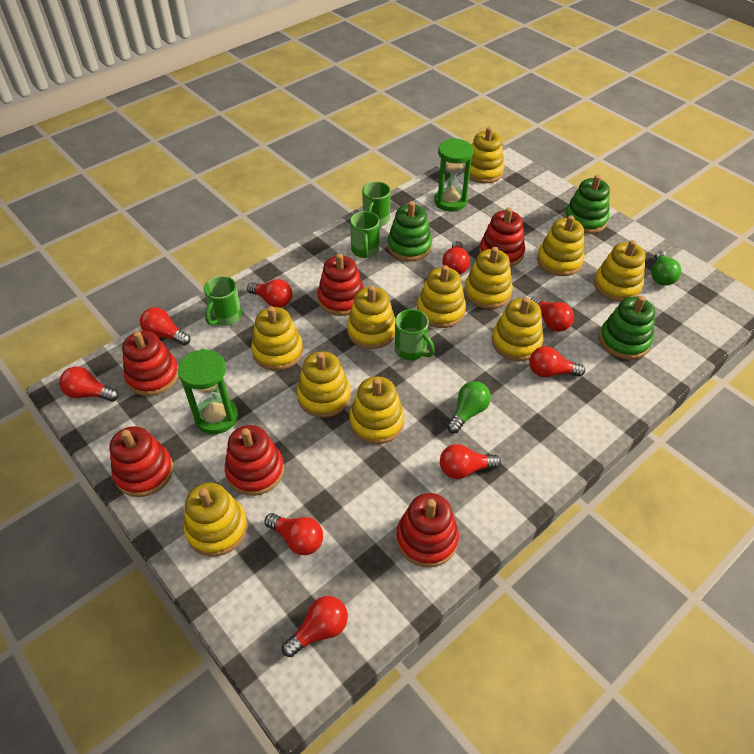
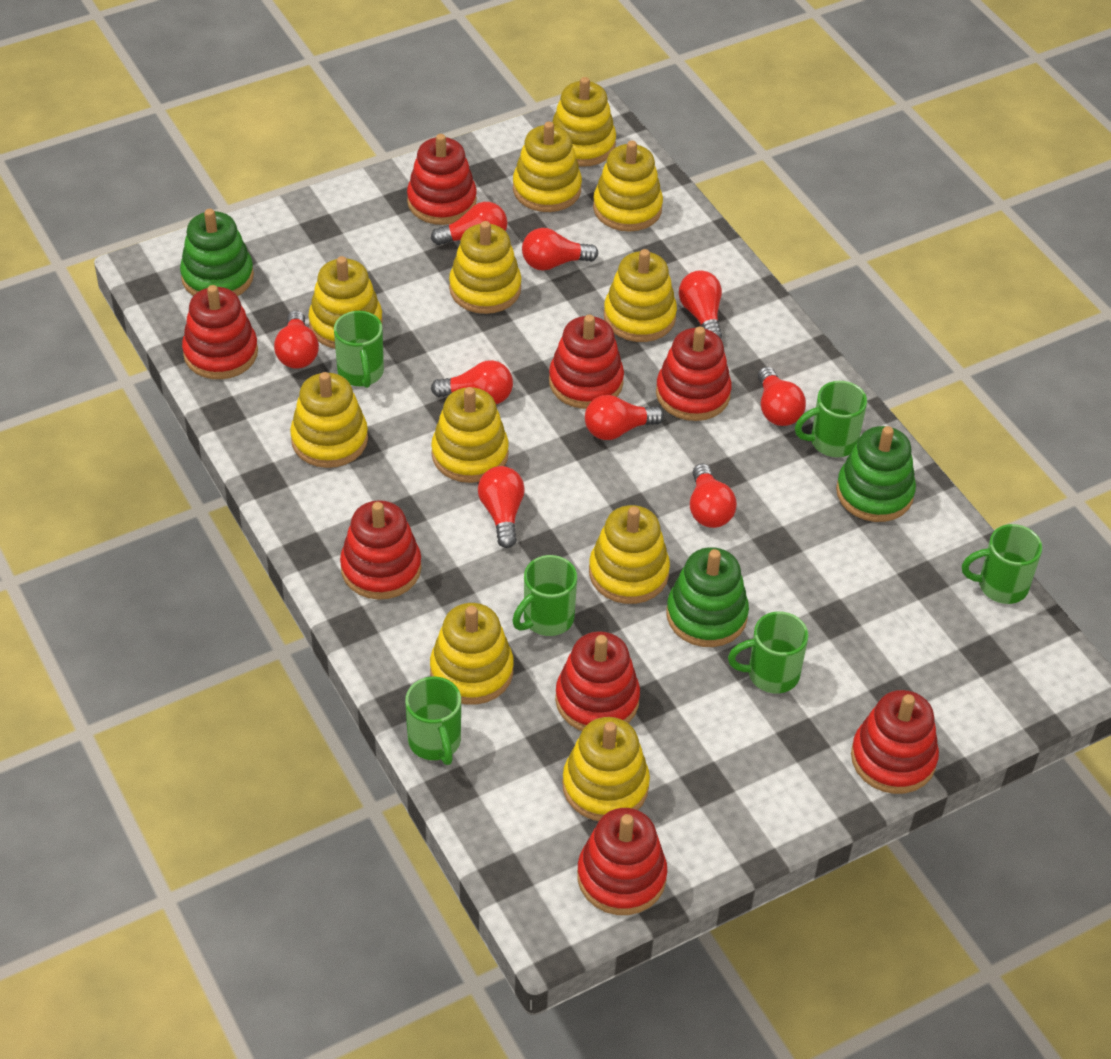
green hourglass: [178,349,238,434] [434,138,473,211] = 2 -> none = 0
green light bulb: [447,381,491,433] [651,251,681,286] = 2 -> none = 0
green mug: [204,276,242,326] [350,211,380,258] [362,182,391,227] [395,309,435,361] = 4 -> [334,311,384,388] [405,677,461,765] [512,555,577,636] [728,612,809,693] [795,381,867,457] [962,524,1042,604] = 6
red stacking toy: [110,426,173,497] [122,331,179,396] [225,425,284,496] [317,253,364,316] [397,493,459,567] [479,207,525,267] = 6 -> [182,285,258,379] [340,500,421,600] [407,134,477,225] [549,315,624,409] [555,631,640,731] [577,808,667,915] [656,327,732,421] [851,690,939,794] = 8

